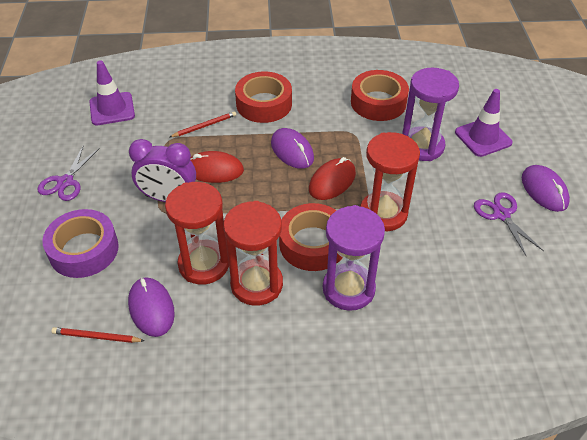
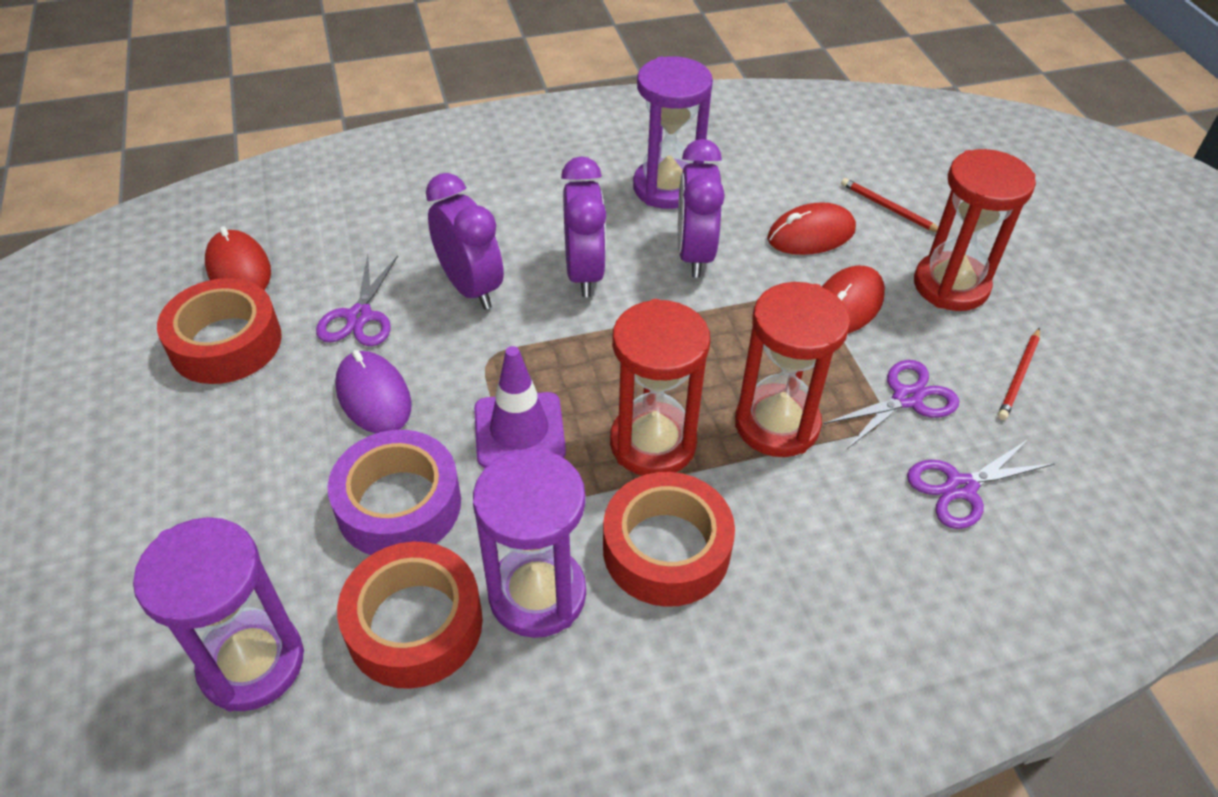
purple clock: [129,139,196,202] = 1 -> [426,173,504,309] [561,156,606,297] [678,139,725,277] = 3
purple hourglass: [323,205,385,311] [402,68,459,161] = 2 -> [133,517,304,711] [473,449,586,638] [633,57,713,209] = 3
purple mouse: [128,277,175,337] [271,128,314,169] [522,165,570,212] = 3 -> [335,350,412,433] = 1
purple scissors: [38,145,100,201] [474,192,544,257] = 2 -> [316,255,398,346] [824,360,959,449] [907,439,1055,529] = 3
purple traffic cone: [89,60,135,125] [455,89,513,157] = 2 -> [474,346,566,468] = 1
red mouse: [190,151,244,183] [309,157,356,200] = 2 -> [205,226,271,290] [767,202,856,255] [822,265,885,333] = 3

